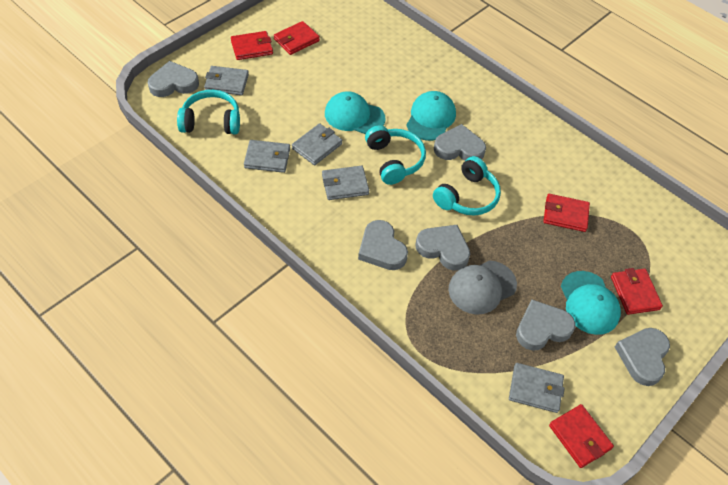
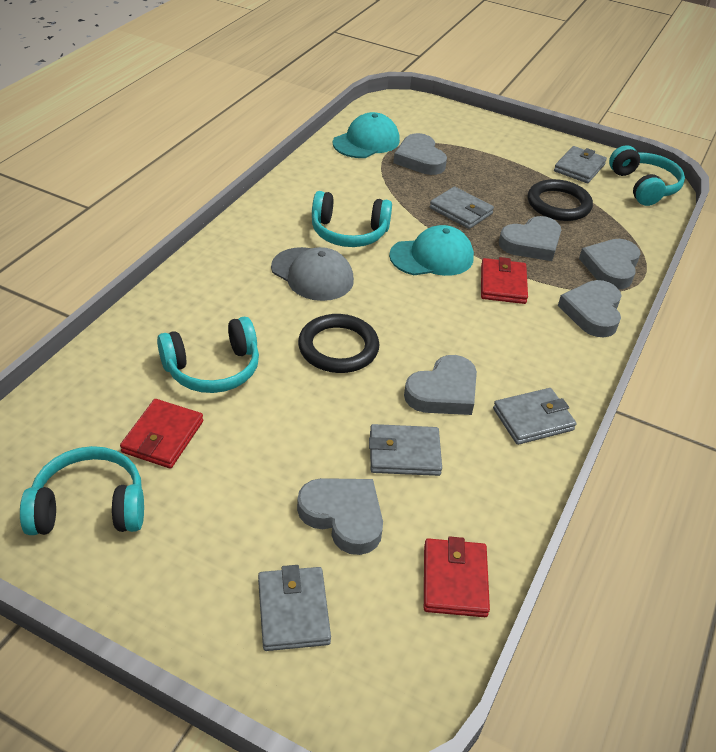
black ring: none = 0 -> [298,314,380,373] [528,179,593,221] = 2
red wallet: [231,31,273,60] [274,21,320,55] [543,194,590,232] [549,404,614,468] [611,268,663,315] = 5 -> [120,399,203,469] [424,536,490,617] [481,257,528,304] = 3
turquoise cap: [325,91,386,134] [406,91,456,141] [561,271,621,335] = 3 -> [333,112,400,158] [389,225,474,276] = 2
turquoise headphones: [177,90,240,134] [365,125,426,185] [433,156,501,216] = 3 -> [20,446,144,535] [157,317,259,393] [312,191,392,247] [609,145,685,206] = 4

